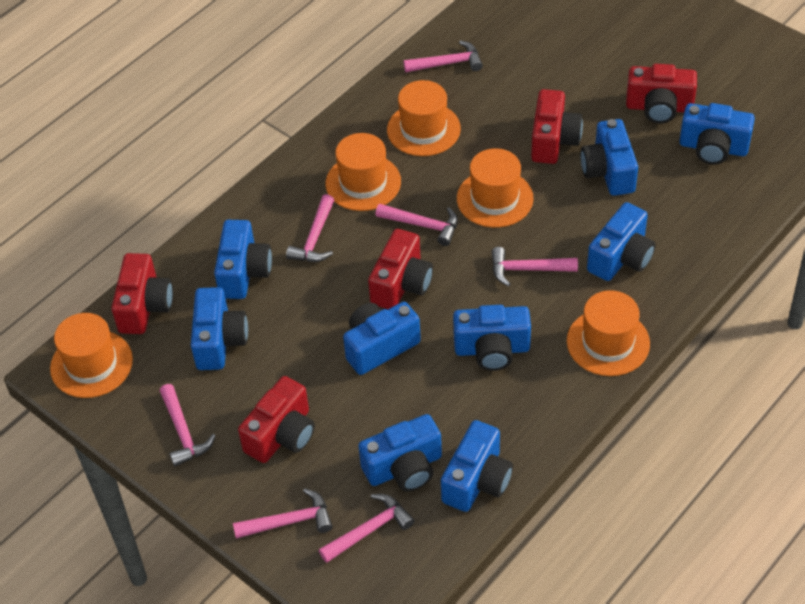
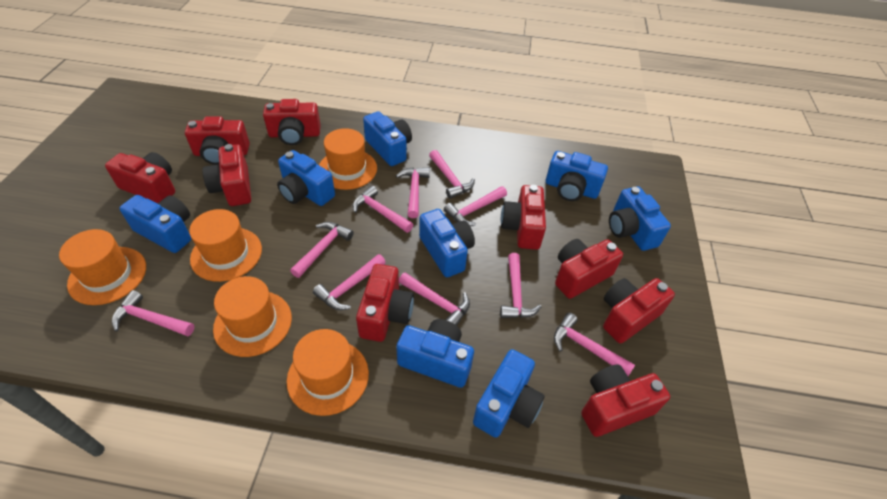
blue camera: [191,287,248,370] [214,220,272,299] [343,302,421,375] [358,414,442,491] [441,420,513,512] [453,305,531,371] [580,119,638,196] [587,202,656,281] [679,103,755,165] = 9 -> [119,195,191,253] [277,150,335,206] [363,111,412,166] [396,319,474,388] [419,209,475,277] [473,349,545,438] [546,151,608,201] [609,186,671,251] = 8
pink hammer: [160,384,215,467] [233,488,333,539] [286,194,334,262] [319,494,414,563] [376,204,458,246] [403,40,483,72] [492,247,578,286] = 7 -> [112,290,195,336] [290,222,354,278] [313,254,386,310] [353,186,413,233] [396,167,430,218] [399,272,470,326] [429,150,475,199] [444,186,507,226] [500,253,541,318] [554,313,635,376] = 10
red camera: [111,253,173,334] [238,376,315,463] [368,229,433,309] [531,89,583,164] [626,64,697,123] = 5 -> [105,152,175,203] [185,116,250,165] [202,144,251,206] [263,99,321,145] [356,264,414,342] [501,185,546,250] [555,239,623,299] [581,364,670,437] [603,278,675,343] = 9

